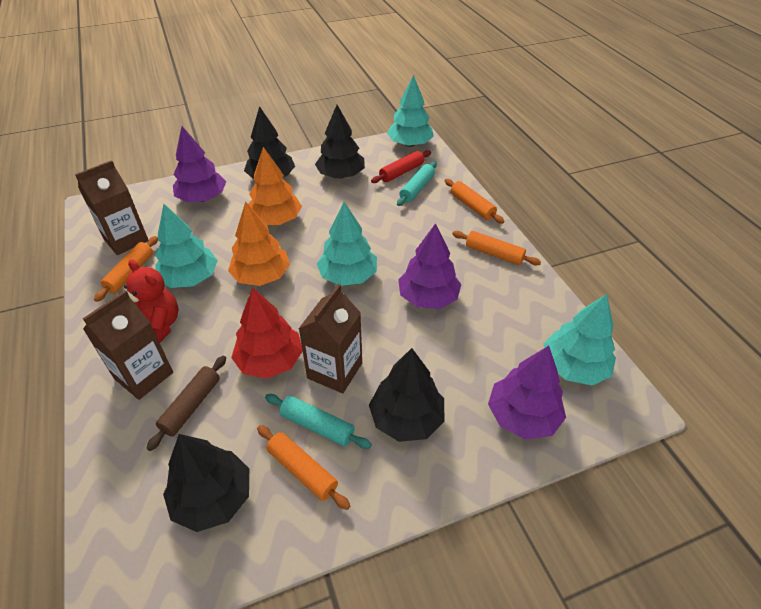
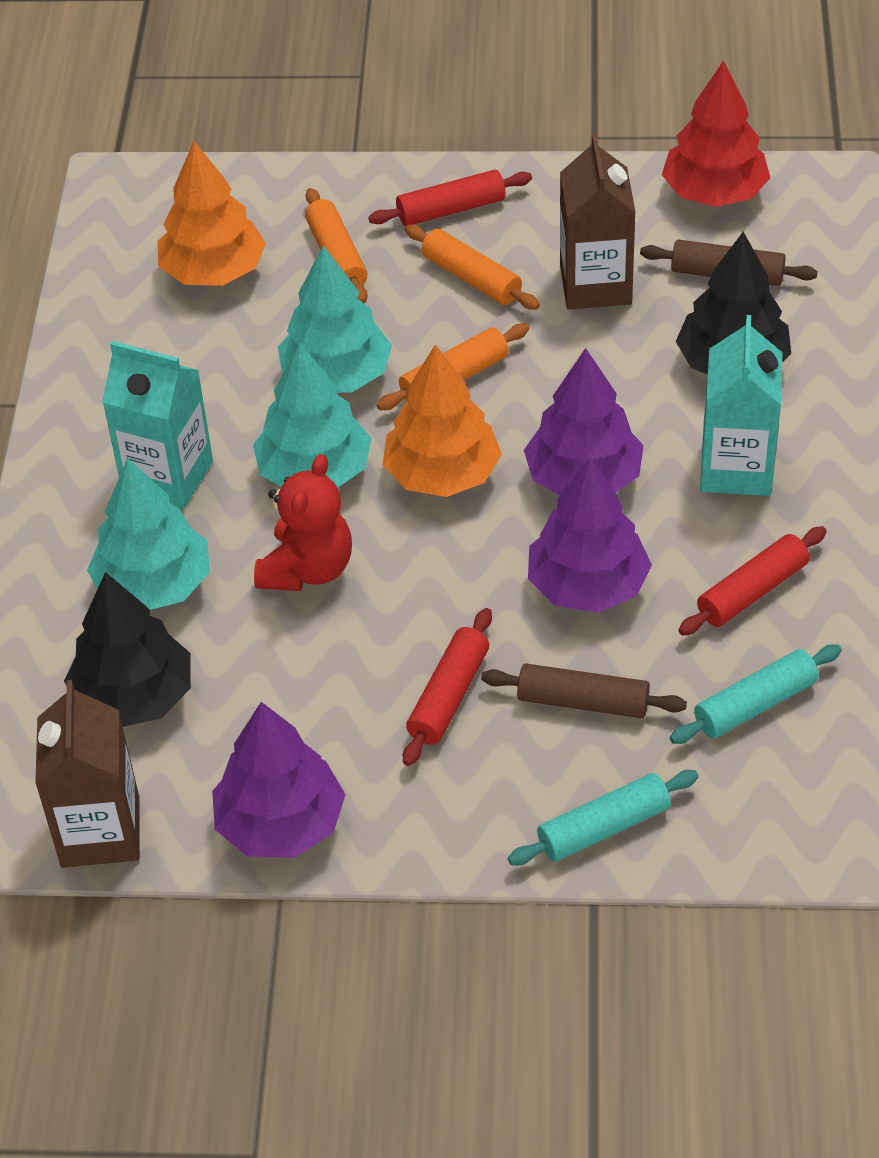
black tree: [163,434,249,532] [244,106,295,179] [315,105,365,179] [369,348,444,442] = 4 -> [64,572,191,727] [676,232,791,374] = 2
brown carton: [75,160,149,255] [83,290,173,400] [298,284,362,393] = 3 -> [35,680,140,868] [560,134,635,309] = 2
brown rolling pin: [146,356,226,451] = 1 -> [481,663,687,718] [640,240,818,286] = 2
orange rolling pin: [94,236,158,302] [257,425,350,510] [445,179,504,224] [452,231,541,265] = 4 -> [305,188,368,303] [377,324,529,410] [405,225,540,310] = 3
red rolling pin: [371,150,431,183] = 1 -> [368,170,532,226] [403,608,492,766] [679,526,827,635] = 3
turquoise carton: none = 0 -> [102,341,213,509] [700,315,782,496] = 2
turquoise tree: [155,204,218,288] [317,202,377,286] [387,75,434,147] [544,294,616,385] = 4 -> [87,458,210,610] [253,342,371,488] [278,245,392,393] = 3

